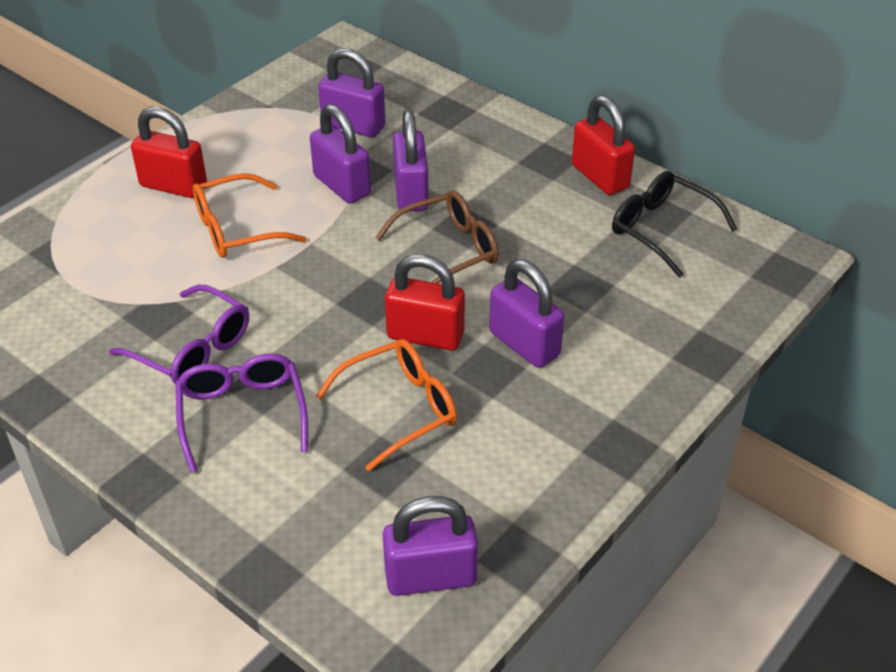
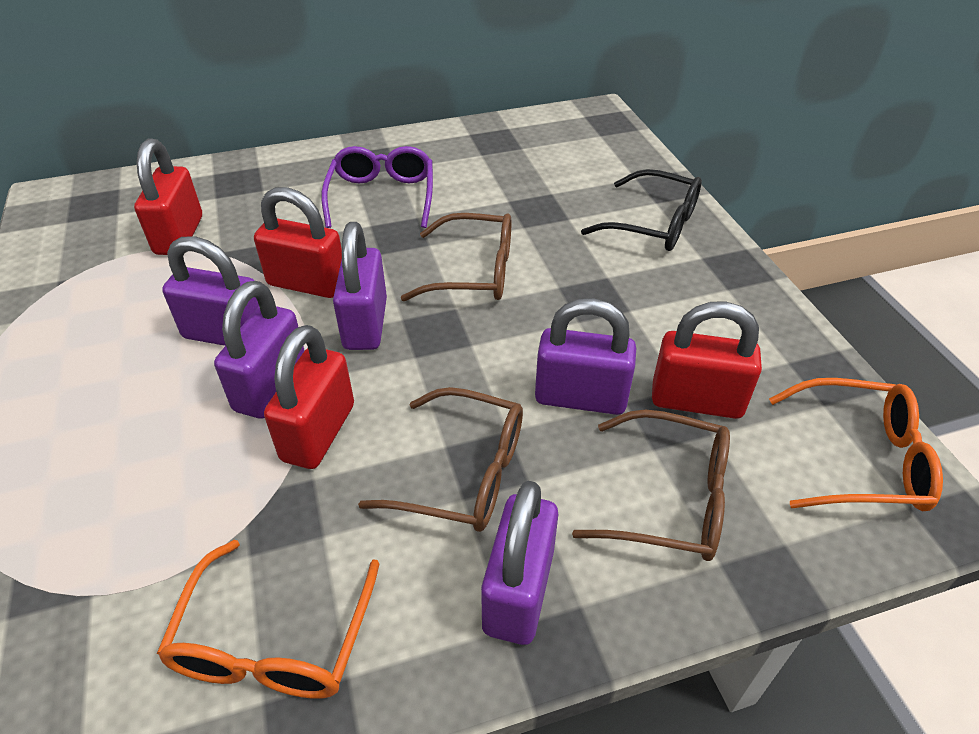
brown glasses: [375,190,499,284] = 1 -> [358,387,523,532] [401,213,511,301] [572,410,730,561] = 3
purple glasses: [109,285,249,384] [176,353,308,473] = 2 -> [322,146,433,228] = 1
red padlock: [131,107,207,198] [385,254,465,351] [572,95,635,195] = 3 -> [134,139,202,255] [254,187,342,298] [264,325,354,469] [652,301,762,419] = 4

